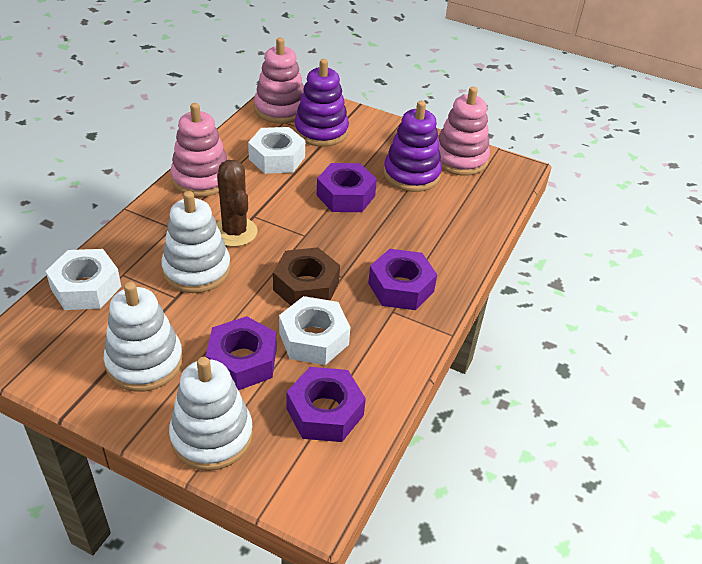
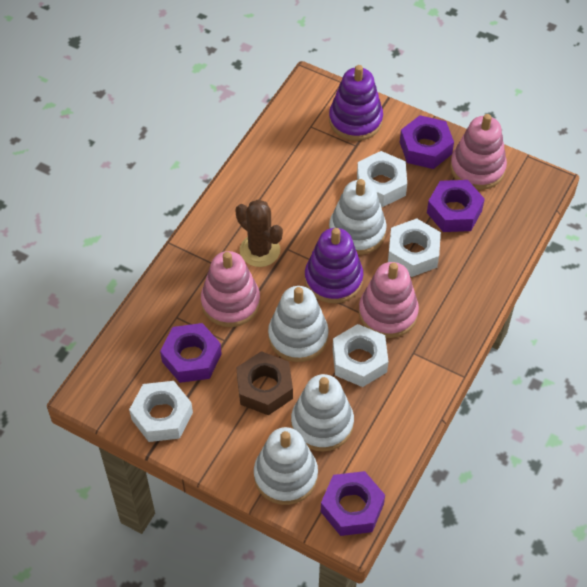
white nut: [46,249,121,310] [248,127,305,174] [279,296,350,365] = 3 -> [129,381,193,442] [333,324,389,387] [357,151,407,207] [388,218,441,277] = 4
white stacking toy: [104,282,183,392] [161,191,231,293] [169,357,253,471] = 3 -> [254,427,318,505] [268,286,329,362] [291,374,354,452] [329,179,387,255] = 4

